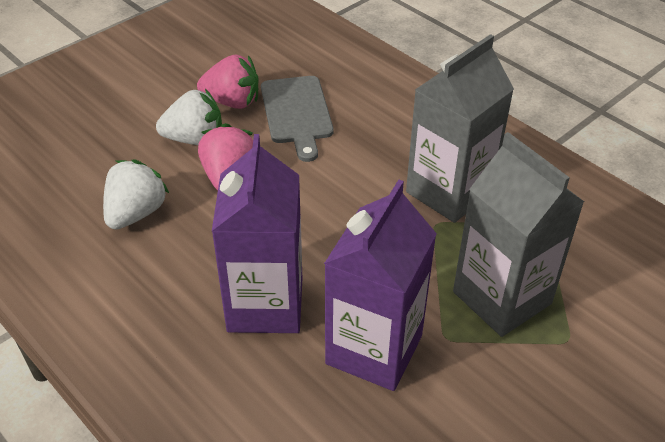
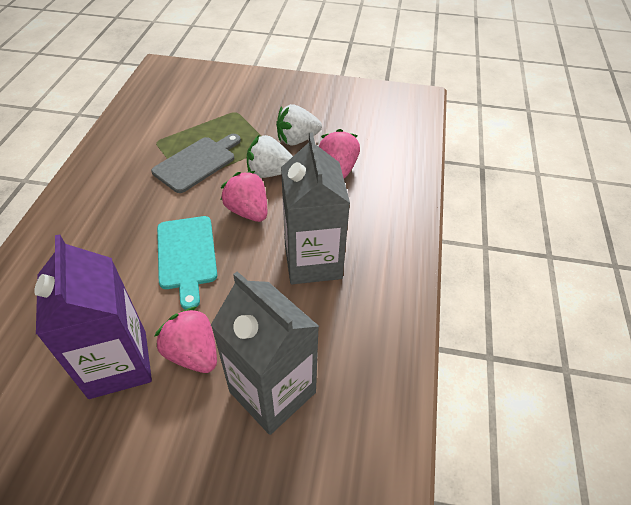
pink strawberry: [197,54,259,109] [198,123,253,190] = 2 -> [154,306,217,373] [220,171,267,222] [319,129,360,178] = 3
purple carton: [212,134,302,333] [324,180,437,391] = 2 -> [34,234,152,399] = 1
turquoise cutting board: none = 0 -> [157,216,217,310] = 1

